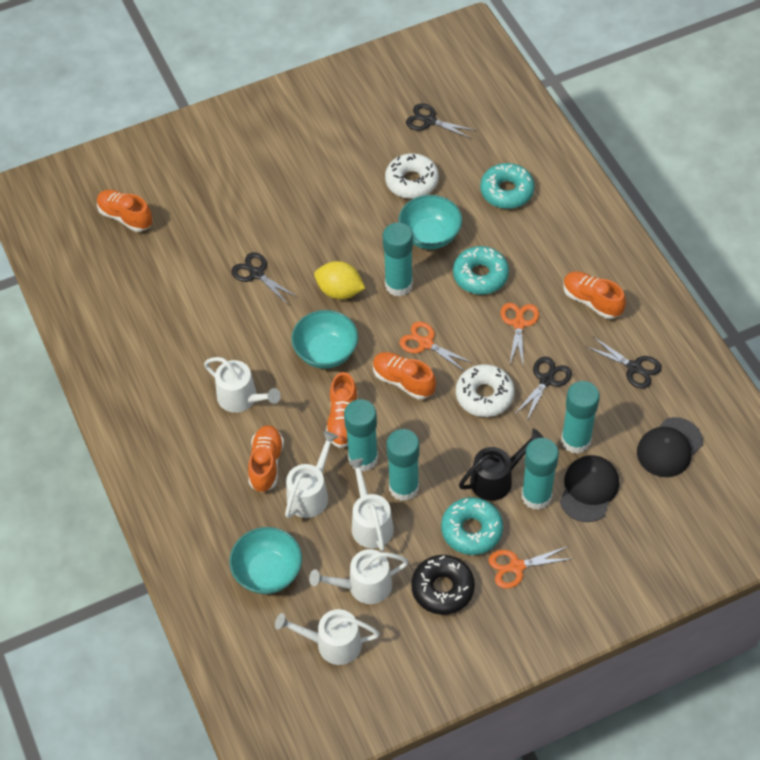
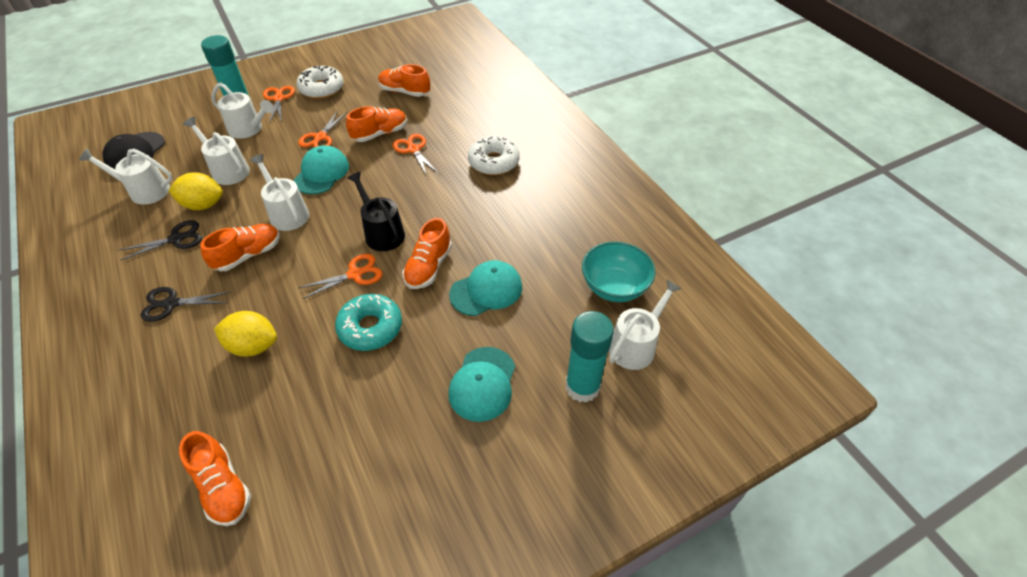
black cap: [560,455,619,522] [637,417,703,477] = 2 -> [102,132,165,169] = 1
black donut: [411,555,475,615] = 1 -> none = 0
black scissors: [232,253,297,305] [406,103,476,139] [514,357,572,420] [587,337,662,389] = 4 -> [120,220,202,261] [141,287,230,322] = 2
orange scissors: [399,322,473,372] [489,546,574,589] [501,303,539,364] = 3 -> [263,86,295,123] [298,110,348,148] [298,254,382,299] [393,134,438,176] = 4
turquoise bowl: [229,527,302,594] [292,310,358,369] [399,195,462,249] = 3 -> [582,242,655,302] = 1
turquoise cap: none = 0 -> [293,145,349,194] [448,347,515,422] [449,260,522,316] = 3
turquoise donut: [441,497,503,555] [453,246,509,295] [480,163,535,209] = 3 -> [335,294,402,351] = 1
turquoise glue stick: [344,399,378,472] [383,223,413,296] [386,429,420,501] [522,438,559,510] [561,381,600,454] = 5 -> [201,35,253,104] [566,311,614,403] = 2
yellow lemon: [314,261,365,300] = 1 -> [168,172,223,210] [214,311,277,356] = 2

